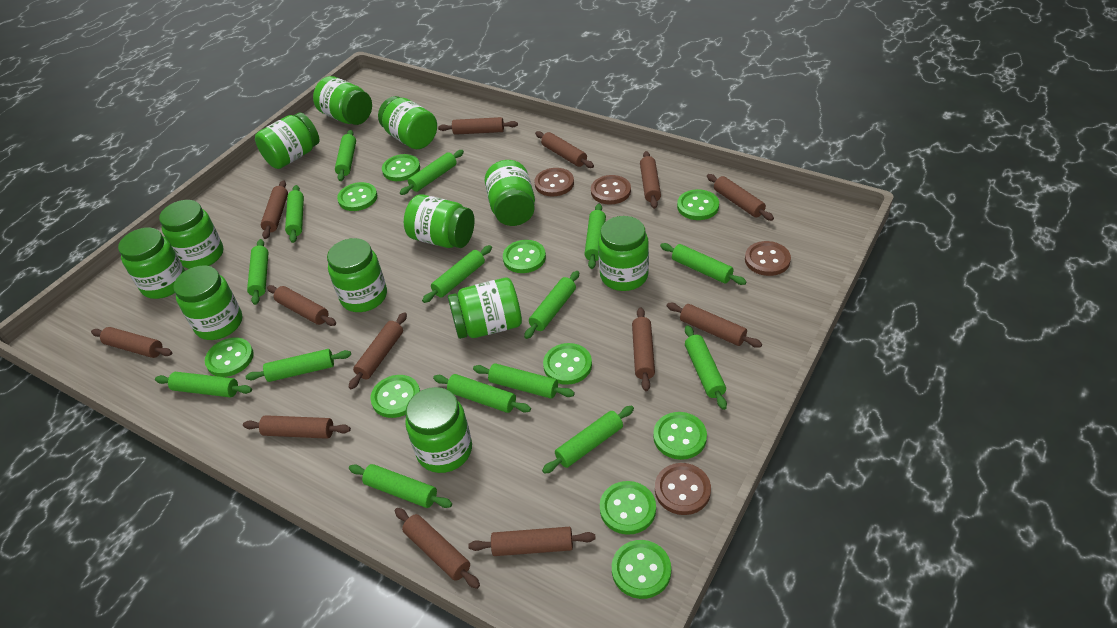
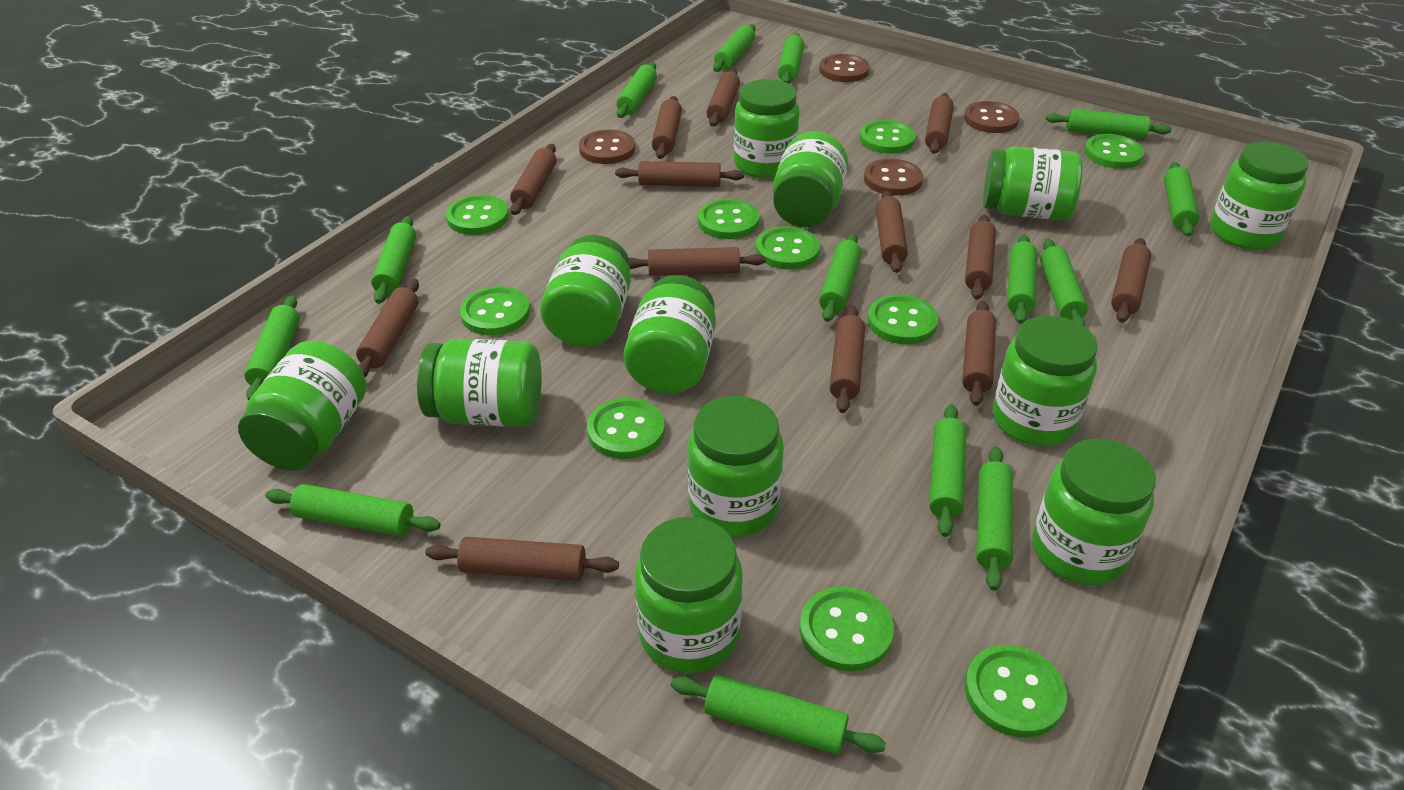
green rolling pin: [155,372,252,397] [245,349,351,382] [247,239,269,305] [285,185,304,243] [335,130,356,181] [349,464,452,508] [400,150,464,195] [422,245,492,303] [433,374,531,413] [473,363,575,399] [524,271,579,339] [542,406,634,474] [584,204,606,269] [660,243,747,285] [685,325,727,410] = 15 -> [244,295,300,401] [265,484,441,536] [371,216,416,304] [616,63,657,118] [671,675,886,754] [713,24,755,72] [778,33,804,84] [819,234,861,322] [929,404,966,537] [976,446,1013,591] [1007,235,1037,324] [1040,239,1088,327] [1046,109,1172,139] [1164,162,1199,237] = 14

